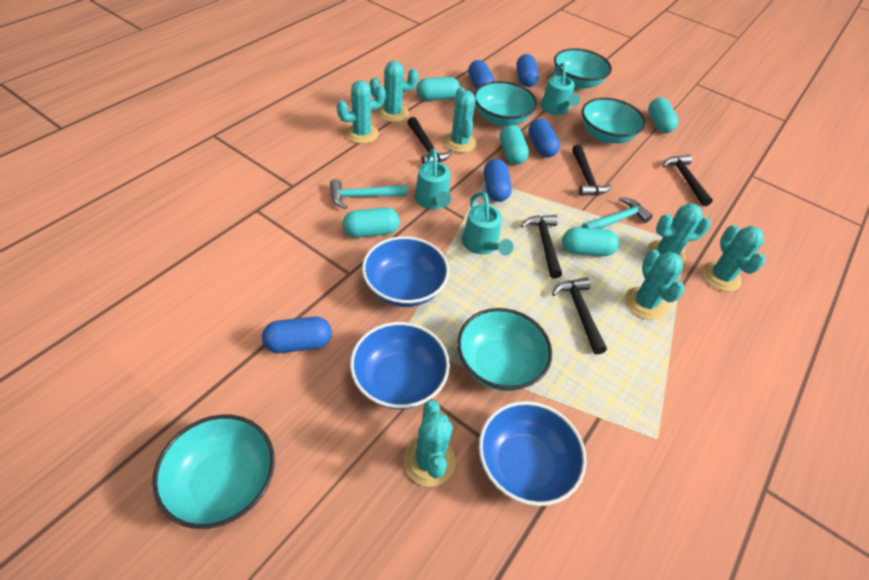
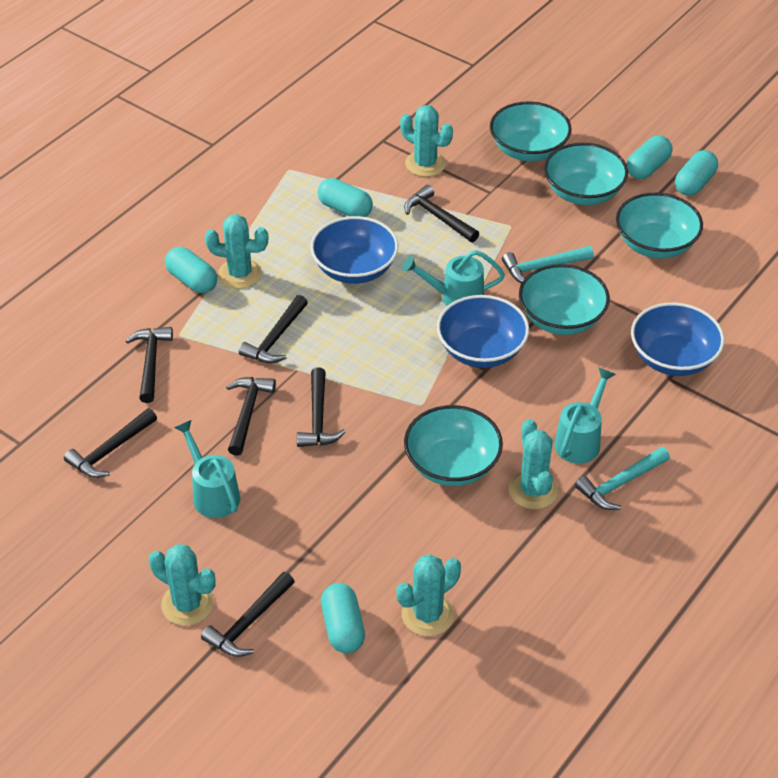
black hammer: [407,117,452,164] [521,215,562,278] [552,278,607,355] [572,145,612,196] [663,154,713,206] = 5 -> [64,408,157,478] [126,327,173,403] [201,572,295,657] [226,377,276,456] [239,295,308,363] [297,367,346,447] [404,185,479,242] = 7
blue capsule: [262,317,332,353] [468,60,495,89] [484,159,512,202] [516,54,539,87] [528,119,560,158] = 5 -> none = 0
turquoise cactus: [337,80,385,144] [370,61,418,122] [404,400,456,487] [444,87,476,153] [625,250,685,320] [647,203,711,265] [702,225,765,292] = 7 -> [149,544,216,626] [205,214,268,289] [396,554,461,636] [400,105,453,177] [508,419,558,509] = 5

